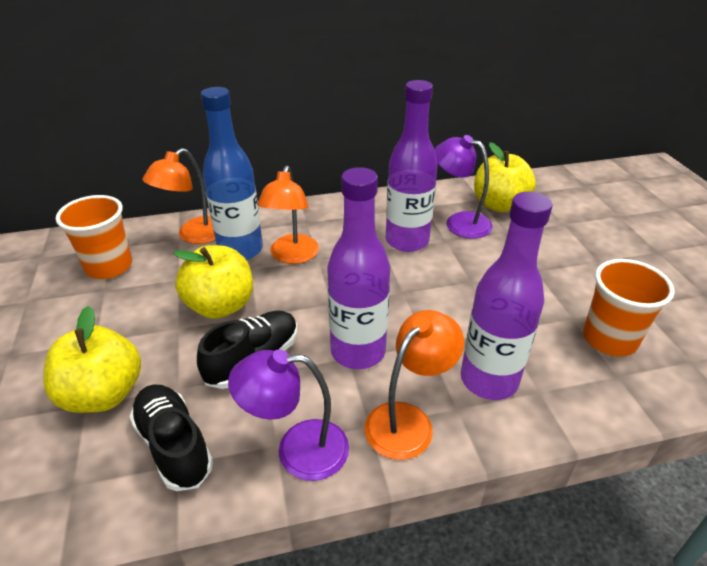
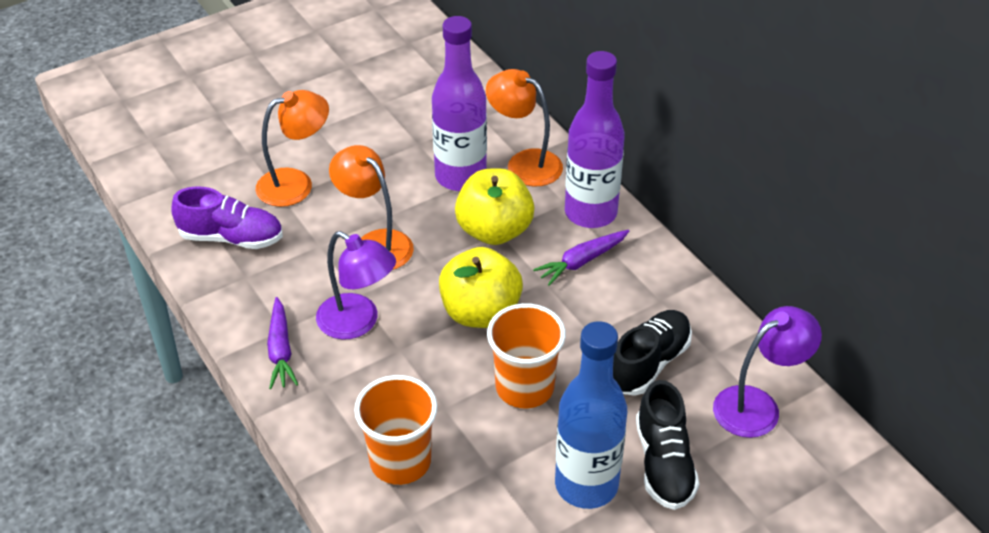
purple bottle: [327,167,390,369] [386,80,438,252] [461,191,553,400] = 3 -> [432,16,487,191] [565,51,625,228] = 2
purple carrot: none = 0 -> [267,297,298,389] [533,230,629,286] = 2
purple shoe: none = 0 -> [171,187,283,249] = 1
yellow apple: [43,306,141,413] [173,245,253,319] [474,142,536,212] = 3 -> [439,247,523,328] [455,169,535,245] = 2

